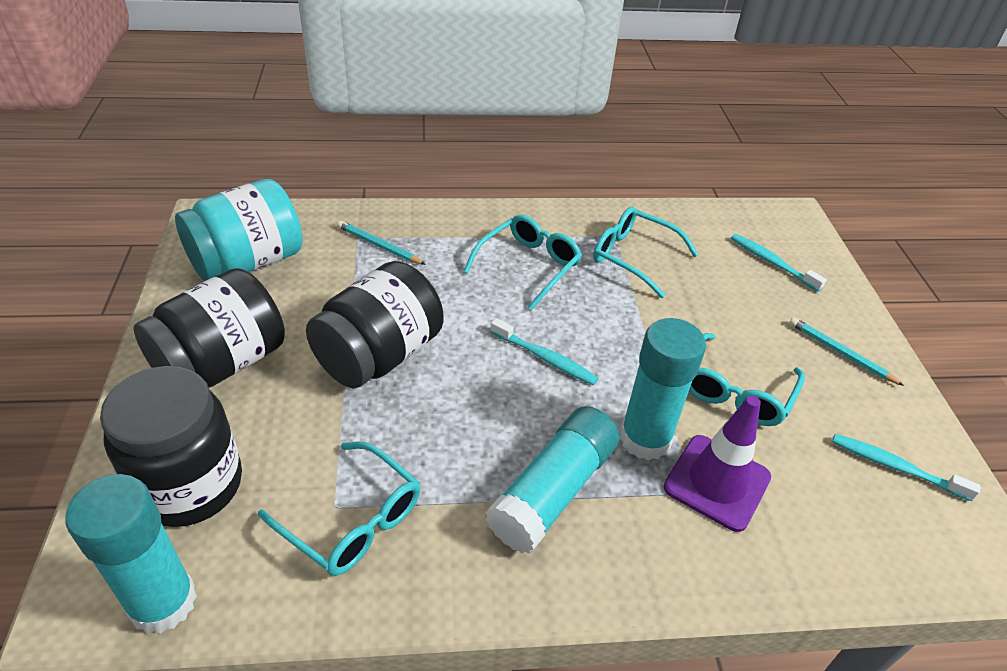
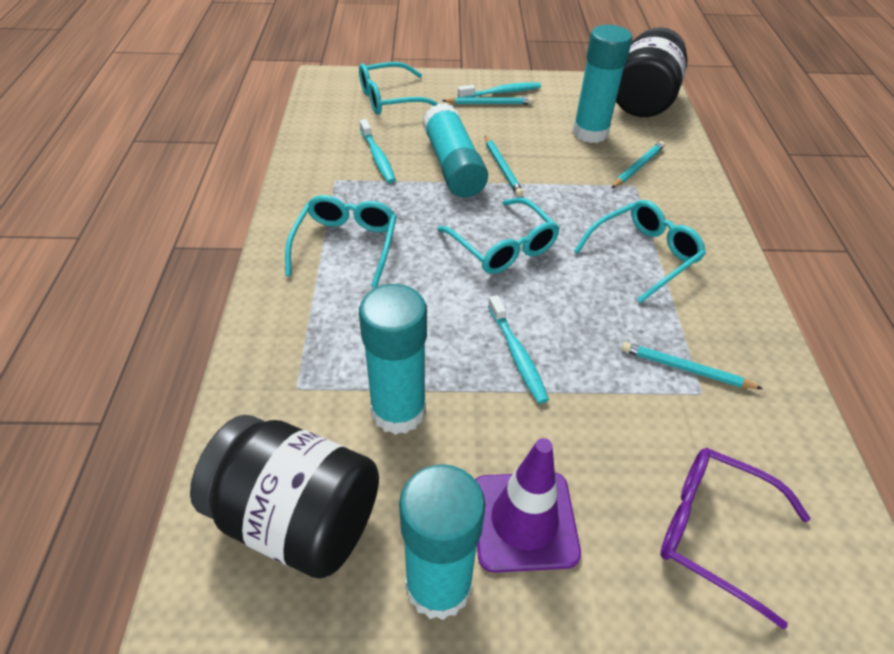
black jar: [100,366,242,527] [134,268,285,387] [306,261,443,389] = 3 -> [190,415,379,578] [616,27,688,117] = 2
purple glasses: none = 0 -> [660,448,810,630] = 1
turquoise glue stick: [65,474,197,634] [485,406,620,554] [620,318,706,461] = 3 -> [359,284,427,435] [399,464,485,620] [423,103,488,198] [572,25,632,143] = 4
turquoise jar: [175,179,303,281] = 1 -> none = 0
turquoise pencil: [337,220,426,265] [789,317,904,386] = 2 -> [442,97,534,105] [485,136,524,197] [611,141,665,188] [621,342,763,389] = 4

